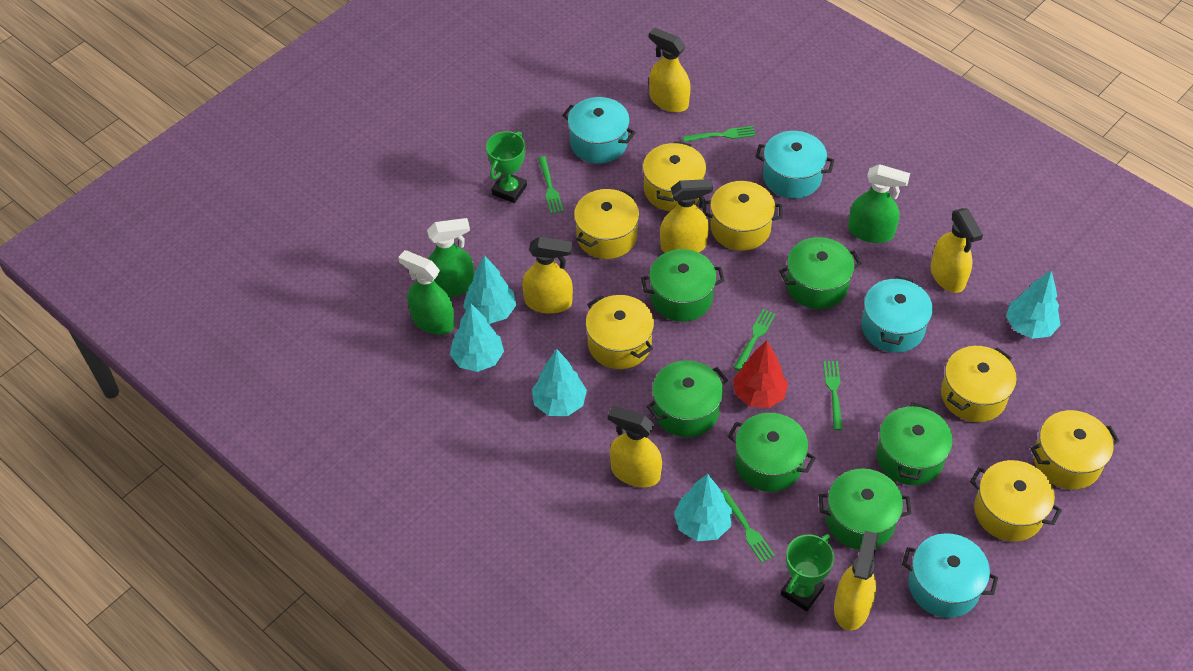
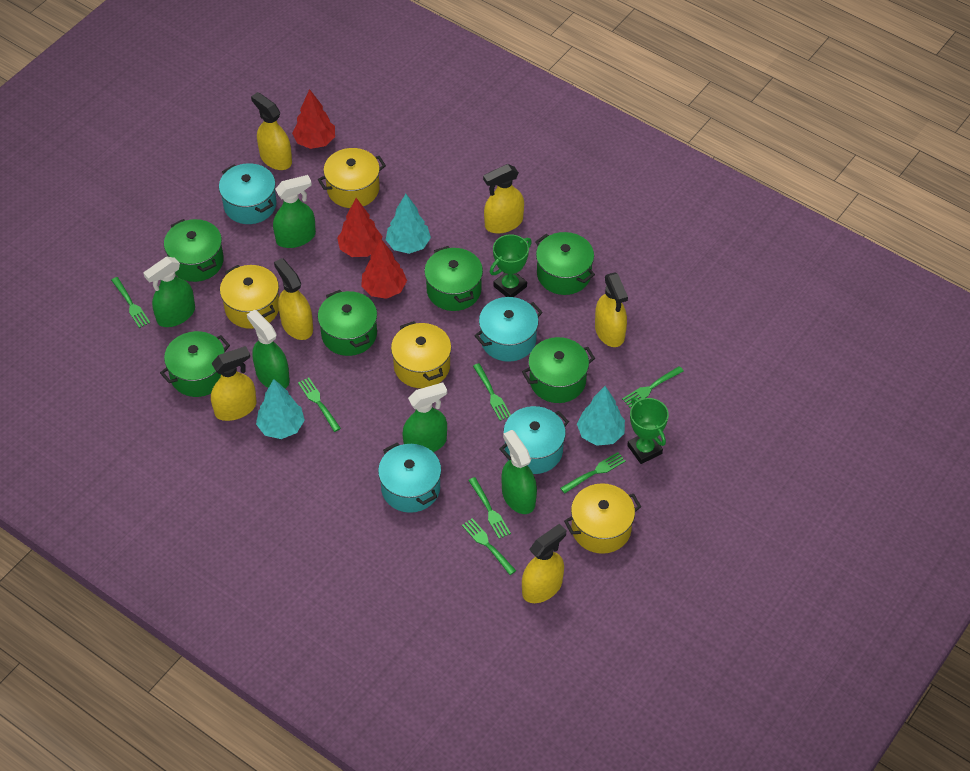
green fork: [538,156,564,214] [683,126,755,142] [721,490,775,563] [734,309,776,371] [824,361,843,430] = 5 -> [111,277,150,328] [298,378,341,432] [462,518,516,575] [468,477,511,539] [473,363,511,421] [560,452,626,494] [622,366,684,407] = 7
green spray bottle: [398,250,455,335] [427,218,474,297] [848,164,910,243] = 3 -> [143,257,195,327] [247,310,290,389] [273,175,316,248] [402,383,447,452] [501,430,537,514] = 5
red tree: [733,340,788,408] = 1 -> [292,89,335,149] [337,198,382,257] [361,239,407,299] = 3
turquoise tree: [450,304,504,372] [463,255,516,324] [532,349,587,416] [674,474,732,541] [1006,270,1060,339] = 5 -> [256,379,305,439] [386,194,431,254] [577,386,625,446] = 3
yellow pot: [574,189,639,259] [585,295,654,369] [643,141,706,211] [703,181,782,251] [941,346,1017,422] [970,460,1062,542] [1030,410,1119,489] = 7 -> [220,265,279,329] [318,148,386,208] [391,321,451,388] [564,483,641,554] = 4

